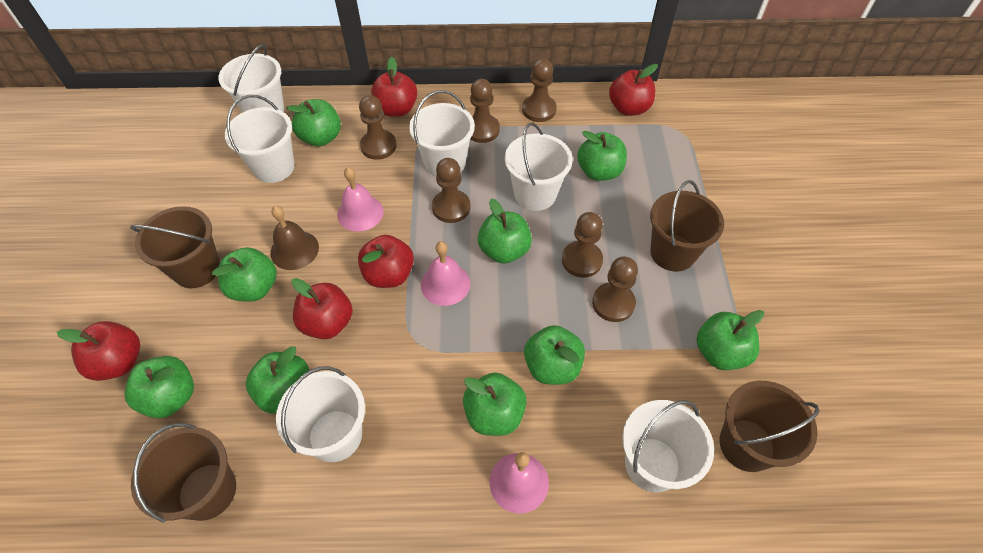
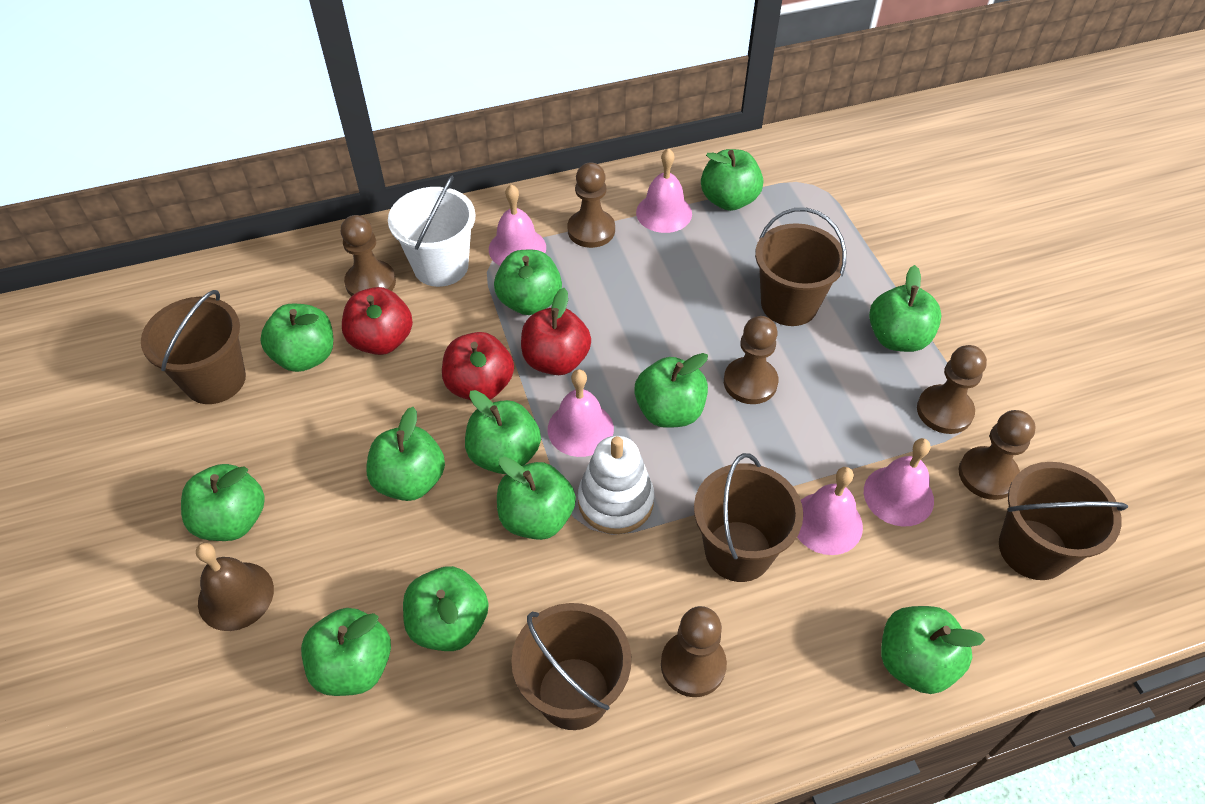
brown bucket: [130,206,220,288] [131,423,236,523] [650,180,724,272] [720,381,820,472] = 4 -> [141,290,246,404] [511,603,631,730] [694,453,803,582] [755,208,846,326] [999,462,1128,580] = 5
green apple: [124,356,194,418] [212,247,277,302] [246,346,310,414] [286,99,341,146] [463,372,527,436] [478,199,532,264] [524,325,585,385] [577,131,627,181] [696,310,764,370] = 9 -> [181,464,265,541] [260,304,333,372] [301,608,391,696] [366,407,445,501] [403,566,489,651] [465,390,541,474] [494,250,562,315] [497,457,576,540] [634,353,708,428] [701,149,763,211] [869,265,942,352] [881,606,985,694] = 12
pink bell: [337,167,384,232] [421,241,470,306] [490,452,549,513] = 3 -> [489,184,546,266] [548,369,614,457] [636,148,692,233] [797,467,863,555] [864,438,934,527] = 5
red apple: [57,321,140,381] [291,278,353,339] [358,235,414,288] [371,57,418,117] [609,64,658,116] = 5 -> [342,287,413,355] [442,332,514,400] [521,288,591,375] = 3
white bucket: [218,44,284,113] [225,95,295,183] [276,366,365,462] [409,90,475,177] [505,122,573,211] [622,400,714,492] = 6 -> [388,176,475,287] = 1
white stacking toy: none = 0 -> [578,436,654,534] = 1

